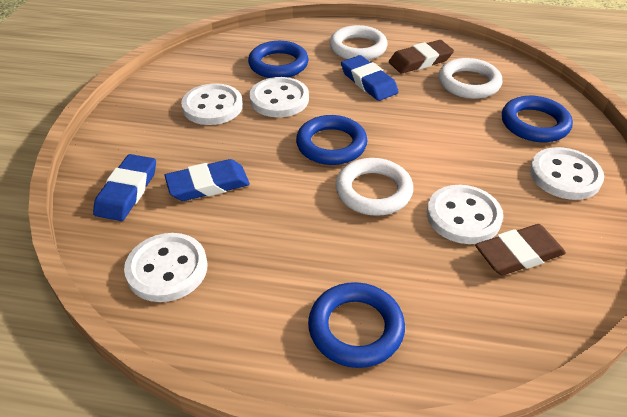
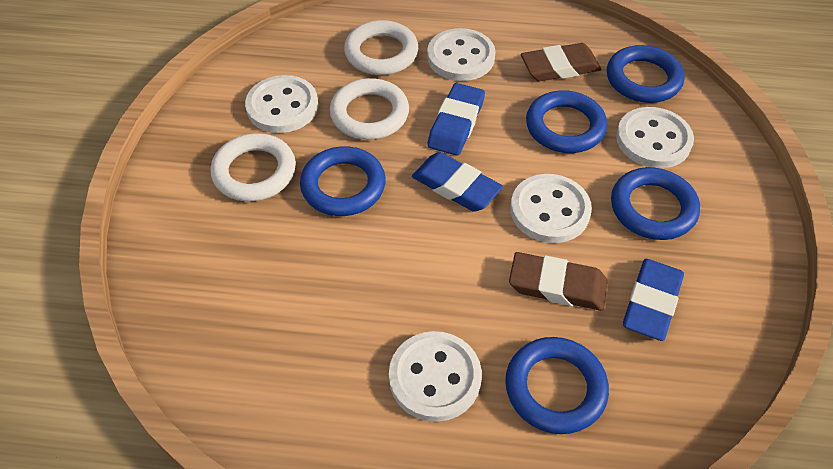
blue ring: [248,41,309,78] [296,115,368,165] [308,282,405,368] [502,96,573,142] = 4 -> [300,146,386,216] [505,337,609,434] [526,90,607,153] [607,45,684,103] [611,167,700,240] = 5

